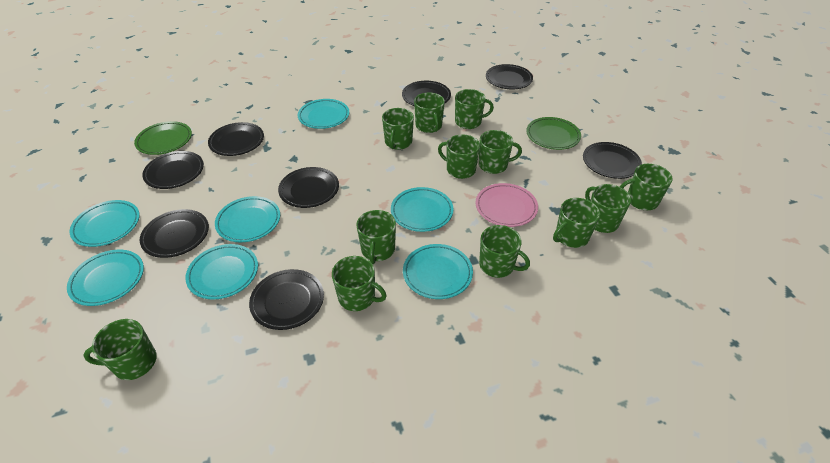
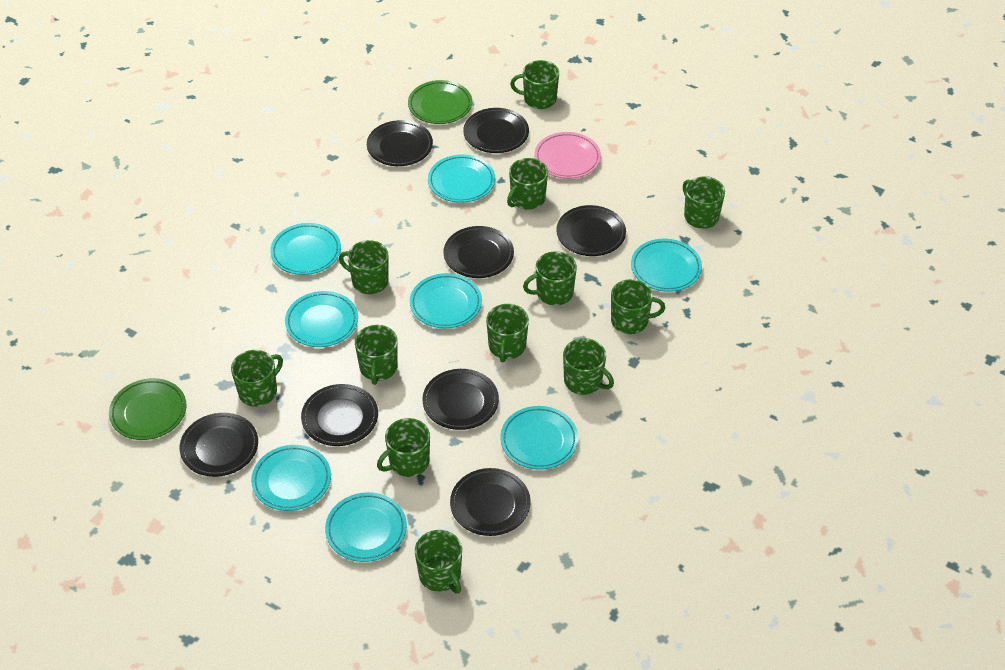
turquoise plate: [67,250,144,306] [69,200,140,247] [185,244,258,300] [215,196,280,242] [298,99,349,129] [391,187,453,232] [403,244,473,299] = 7 -> [251,445,331,511] [270,223,341,275] [285,291,358,347] [325,492,407,562] [410,273,482,328] [428,155,495,203] [500,406,578,470] [631,239,702,292] = 8

